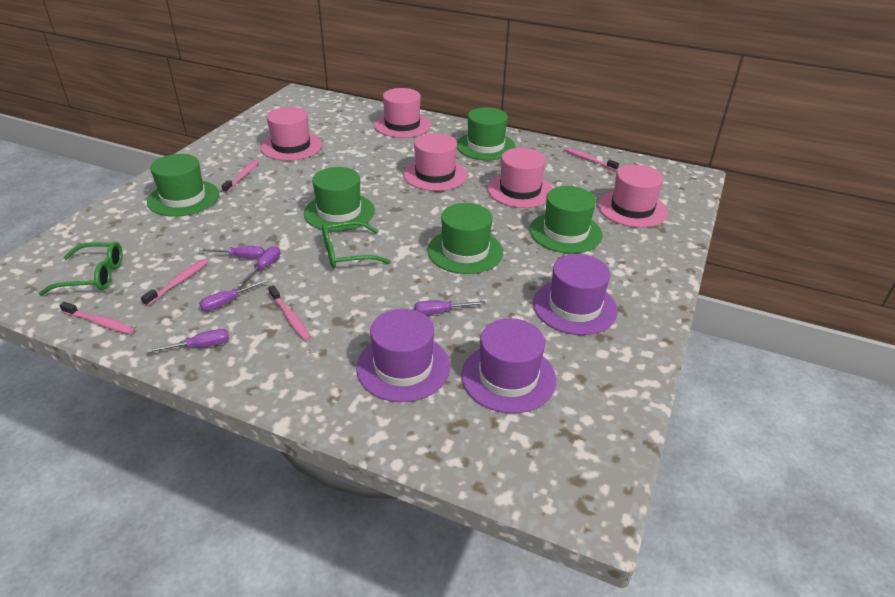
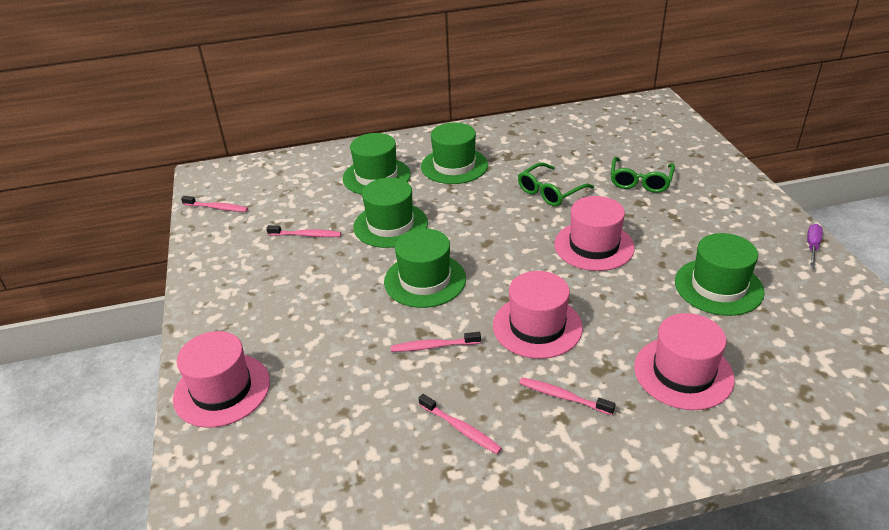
pink hat: [261,107,322,161] [374,88,431,138] [403,133,467,191] [487,148,553,208] [598,165,668,228] = 5 -> [173,331,270,428] [493,271,583,359] [554,196,635,271] [634,313,735,410] = 4
purple hat: [356,309,450,402] [461,318,556,413] [533,254,618,335] = 3 -> none = 0
purple screwdriver: [147,329,229,353] [199,246,265,259] [199,279,268,311] [237,246,280,287] [414,300,486,315] = 5 -> [807,224,823,267] = 1

